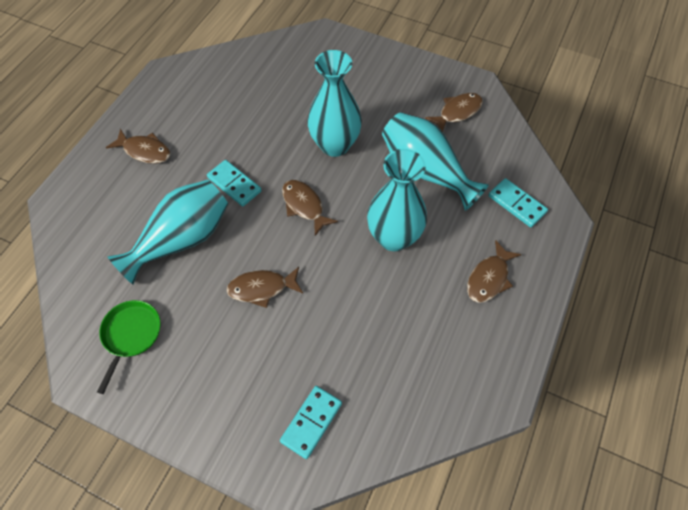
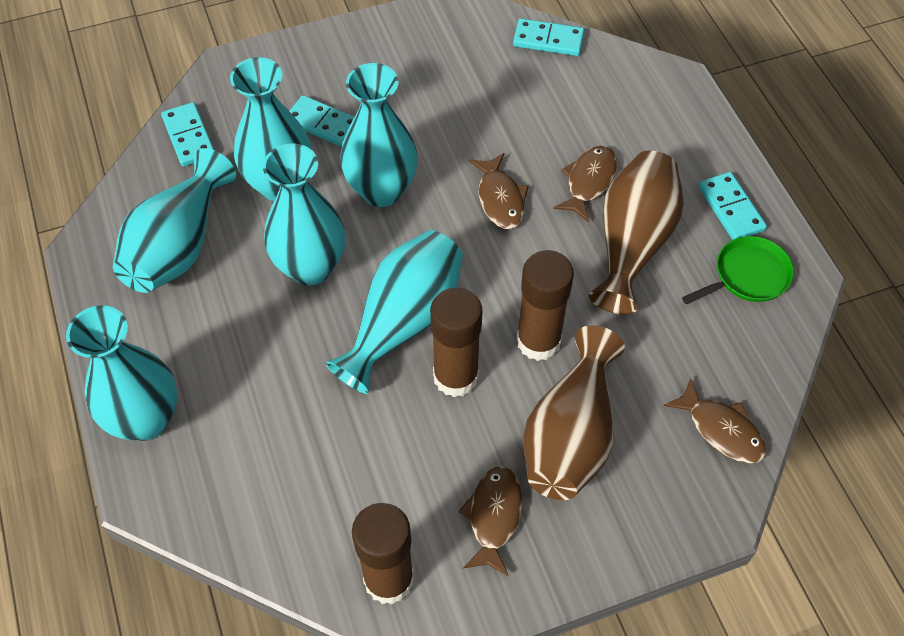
brown fish: [106,129,171,164] [226,267,303,308] [282,180,338,236] [425,93,483,132] [467,240,522,303] = 5 -> [458,466,523,576] [469,153,529,229] [553,146,617,222] [664,378,767,463] = 4
brown glue stick: none = 0 -> [352,503,414,604] [430,288,482,397] [516,250,574,361] = 3
brown vase: none = 0 -> [523,325,625,500] [589,151,684,314] = 2
turquoise domino: [207,160,262,206] [280,386,342,459] [488,178,548,227] = 3 -> [161,102,214,167] [289,95,354,147] [513,18,585,56] [698,172,767,240] = 4
turquoise vase: [107,180,228,284] [307,50,362,157] [367,149,427,251] [382,112,489,211] = 4 -> [66,305,178,441] [113,148,236,293] [230,57,312,201] [263,143,346,285] [326,230,463,394] [340,63,418,207] = 6

